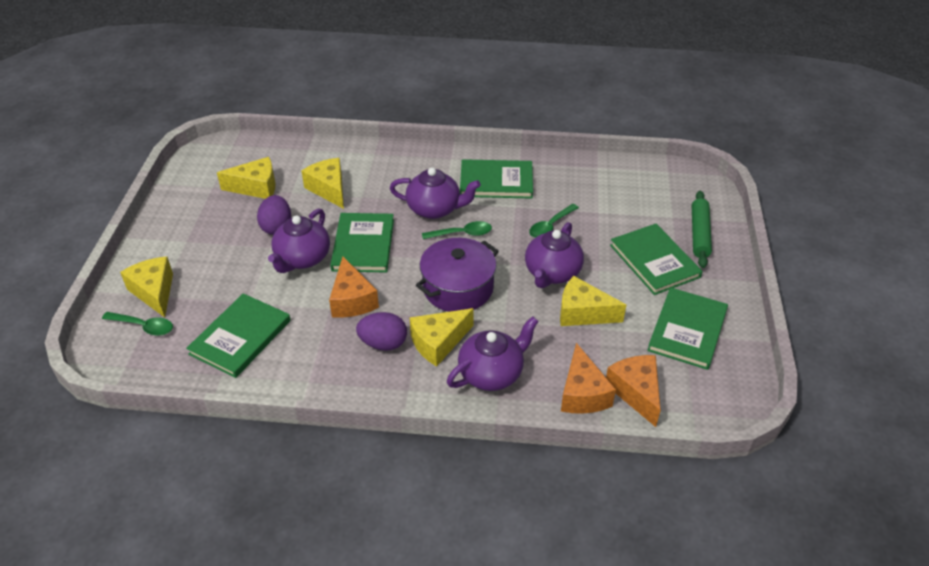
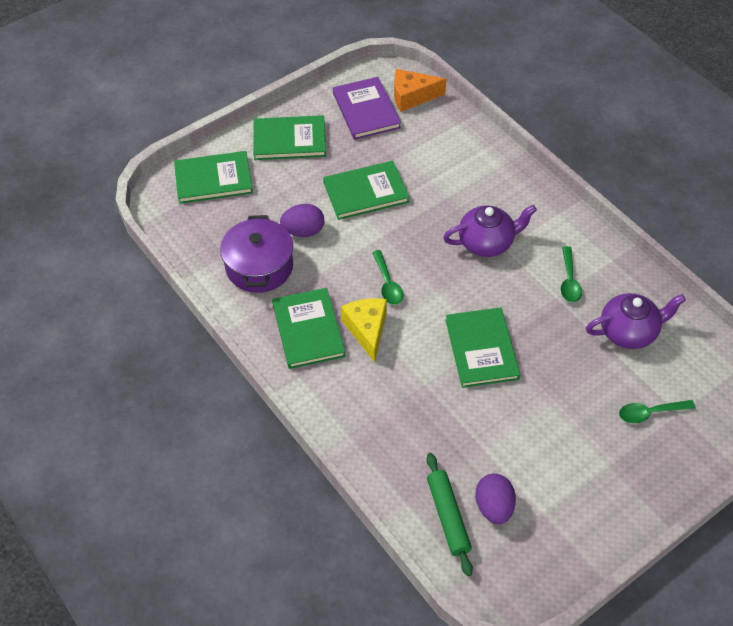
orange cheese: [329,257,379,318] [561,343,616,414] [606,355,661,427] = 3 -> [394,69,446,112] = 1
purple book: none = 0 -> [333,77,401,140] = 1
purple teapot: [268,208,330,273] [390,167,481,219] [447,316,539,391] [525,222,584,288] = 4 -> [443,205,537,257] [586,293,686,349] = 2
yellow cheese: [120,257,173,317] [217,157,276,199] [301,158,344,209] [410,308,474,367] [560,276,626,326] = 5 -> [341,298,387,362] = 1

